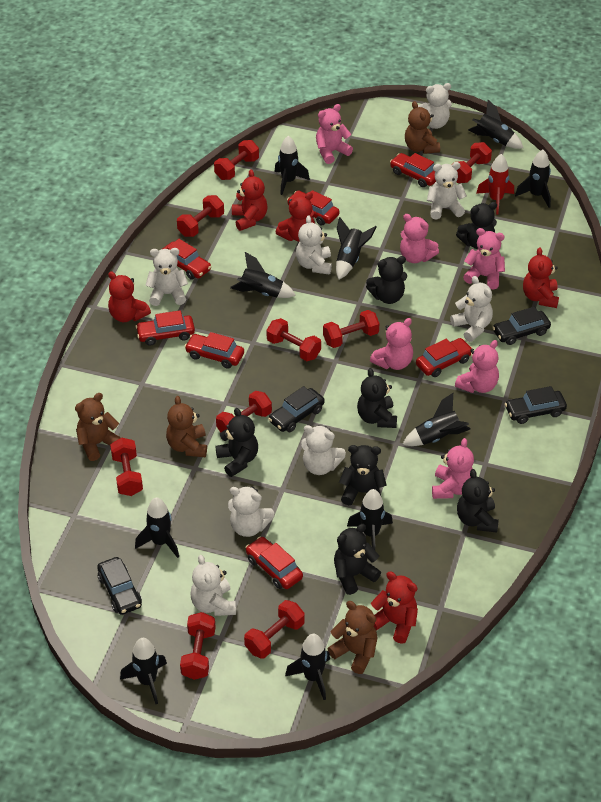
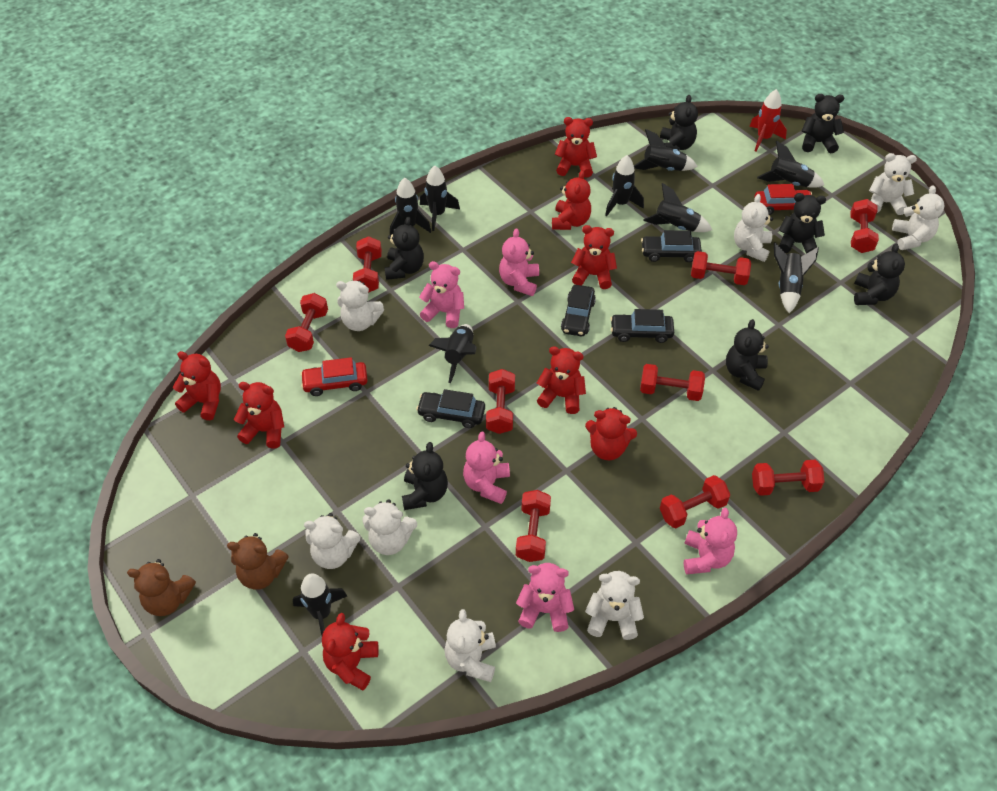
black rocket: [120,638,167,704] [135,497,179,558] [230,252,296,298] [275,136,310,195] [285,634,330,700] [336,217,377,279] [347,489,393,550] [402,393,471,446] [468,100,523,149] [515,150,551,208] = 10 -> [293,573,347,635] [390,178,431,235] [420,165,460,231] [429,324,477,383] [605,155,644,216] [634,129,698,171] [643,183,712,232] [757,141,824,188] [774,243,819,313] = 9
brown teddy bear: [75,393,121,461] [166,396,207,457] [327,601,377,674] [405,101,440,154] = 4 -> [127,559,196,616] [227,533,289,590] = 2
pink teddy bear: [316,104,353,164] [370,318,413,370] [400,214,439,263] [432,438,474,499] [455,340,499,393] [463,228,505,289] = 6 -> [419,261,464,328] [463,432,510,504] [499,228,539,296] [516,563,574,632] [684,507,737,575] = 5
red car: [136,310,195,346] [162,239,212,280] [184,332,244,369] [246,536,303,589] [287,190,339,226] [390,153,436,187] [416,338,473,377] = 7 -> [300,357,368,396] [754,184,812,215] = 2
red teddy bear: [108,271,151,322] [232,169,268,231] [276,192,315,242] [371,572,418,644] [523,247,559,308] = 5 -> [173,351,221,420] [234,382,284,449] [322,613,379,690] [537,346,586,414] [552,170,591,230] [555,117,597,178] [571,225,617,289] [585,407,637,460] = 8

